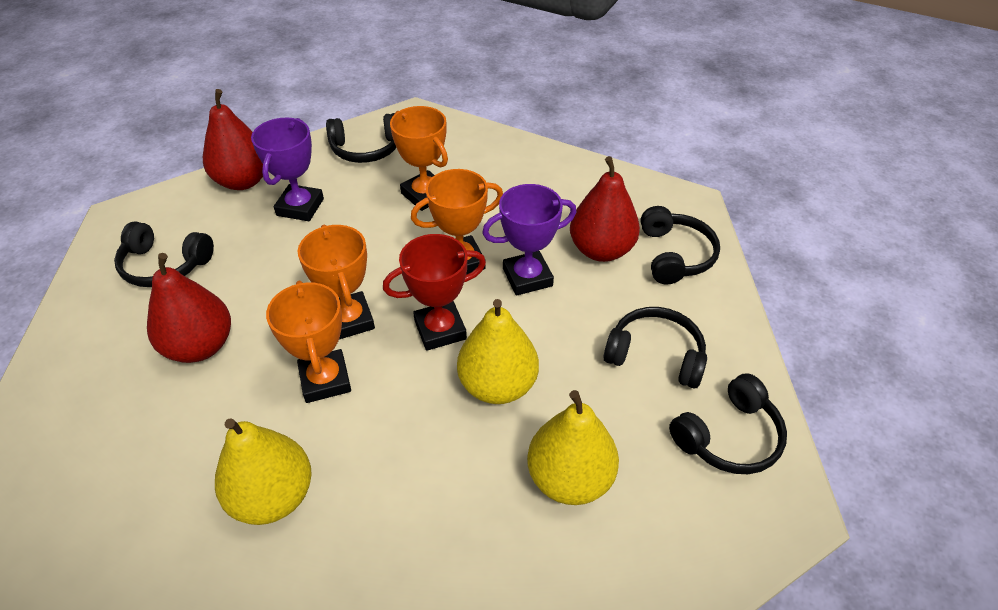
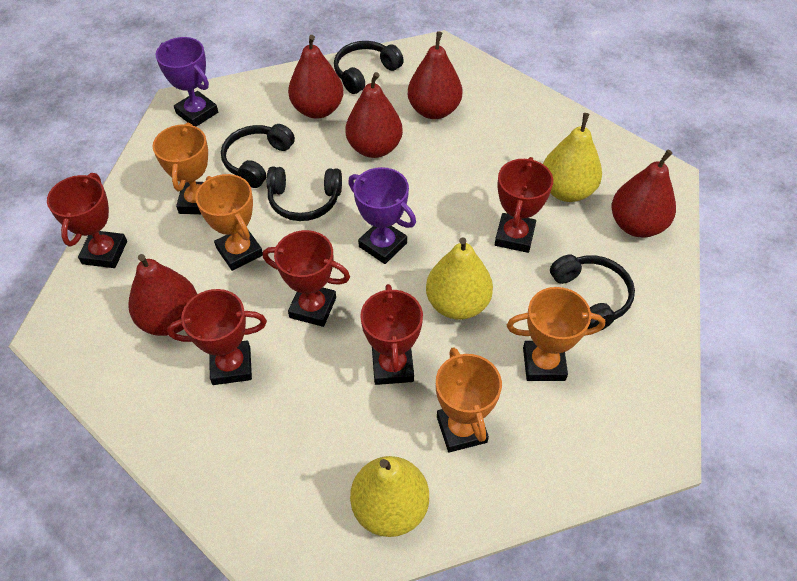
black headphones: [114,221,214,287] [326,113,396,163] [604,307,707,388] [641,206,720,285] [669,373,787,474] = 5 -> [221,124,295,188] [267,167,342,221] [334,41,404,94] [550,254,635,331] = 4
red pear: [147,253,231,363] [203,89,263,190] [570,156,640,262] = 3 -> [128,254,197,336] [288,35,344,119] [345,72,403,158] [408,31,462,119] [612,149,676,237] = 5
red trophy: [383,234,486,351] = 1 -> [47,173,127,268] [167,289,267,385] [263,230,350,327] [360,284,423,385] [495,157,553,253] = 5

